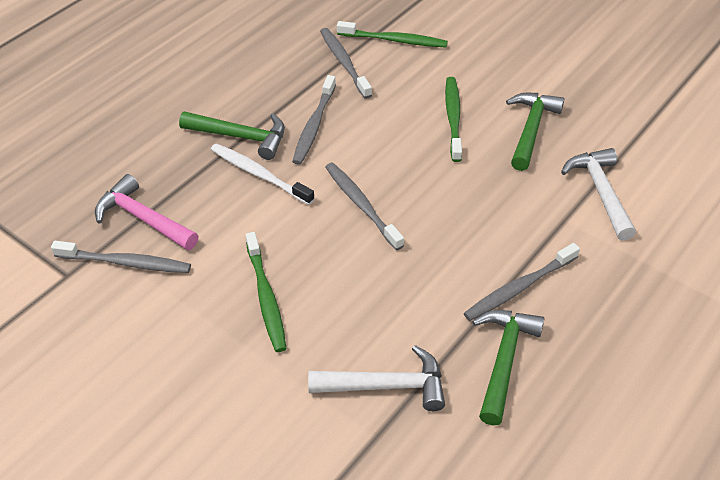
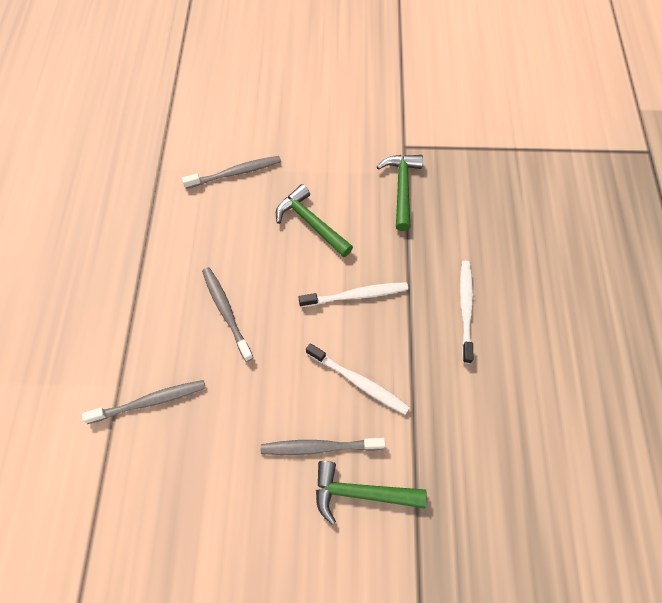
green toothbrush: [246,232,287,352] [337,21,448,48] [445,77,462,162] = 3 -> none = 0
grey toothbrush: [51,241,191,273] [292,75,336,165] [320,28,372,99] [325,163,404,250] [464,243,580,321] = 5 -> [82,380,206,424] [182,156,281,189] [202,267,253,362] [261,438,385,455] = 4
pink hammer: [95,174,199,250] = 1 -> none = 0
white hammer: [308,345,445,411] [561,148,636,241] = 2 -> none = 0
white toothbrush: [211,144,315,205] = 1 -> [299,282,408,307] [306,343,410,415] [460,261,473,364] = 3

